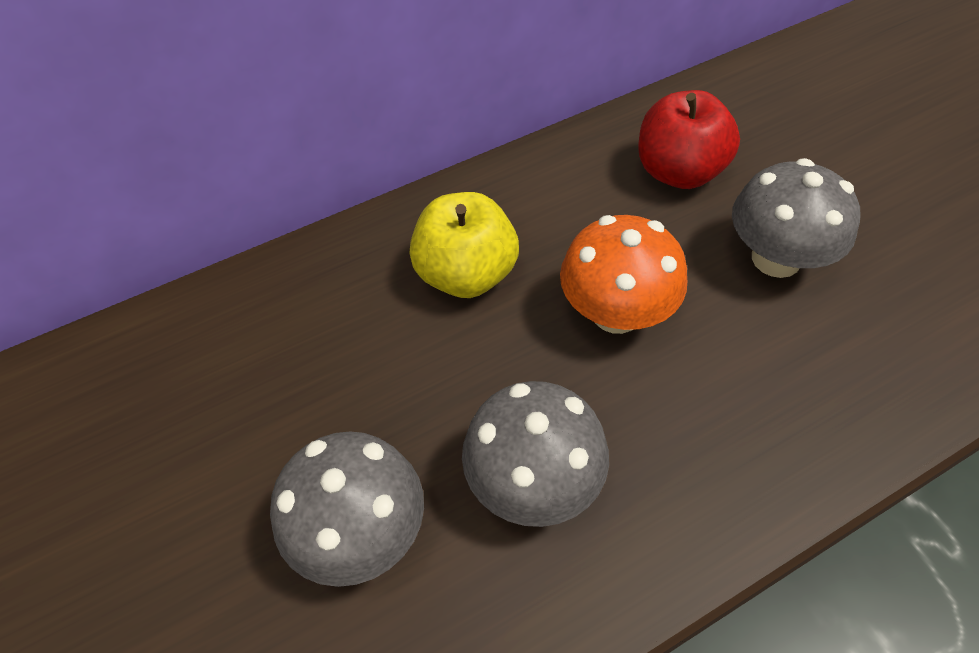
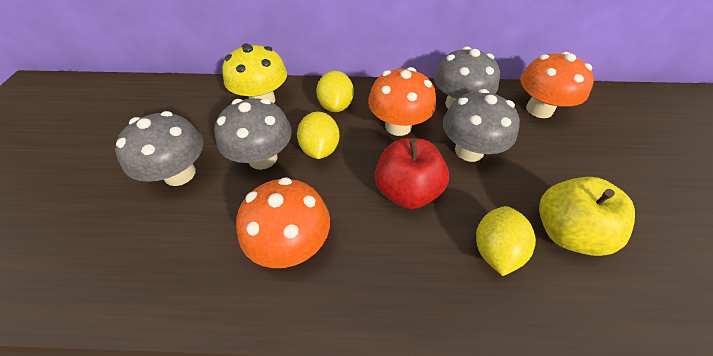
grey mushroom: [270,431,424,587] [462,381,609,527] [732,158,860,278] = 3 -> [115,111,204,186] [214,98,292,170] [434,46,500,109] [443,89,520,162] = 4
orange mushroom: [560,215,687,334] = 1 -> [236,177,330,268] [368,67,436,136] [520,52,594,118] = 3
yellow lemon: none = 0 -> [297,112,339,159] [316,71,354,112] [476,206,536,276] = 3
yellow mushroom: none = 0 -> [222,43,287,103] = 1

